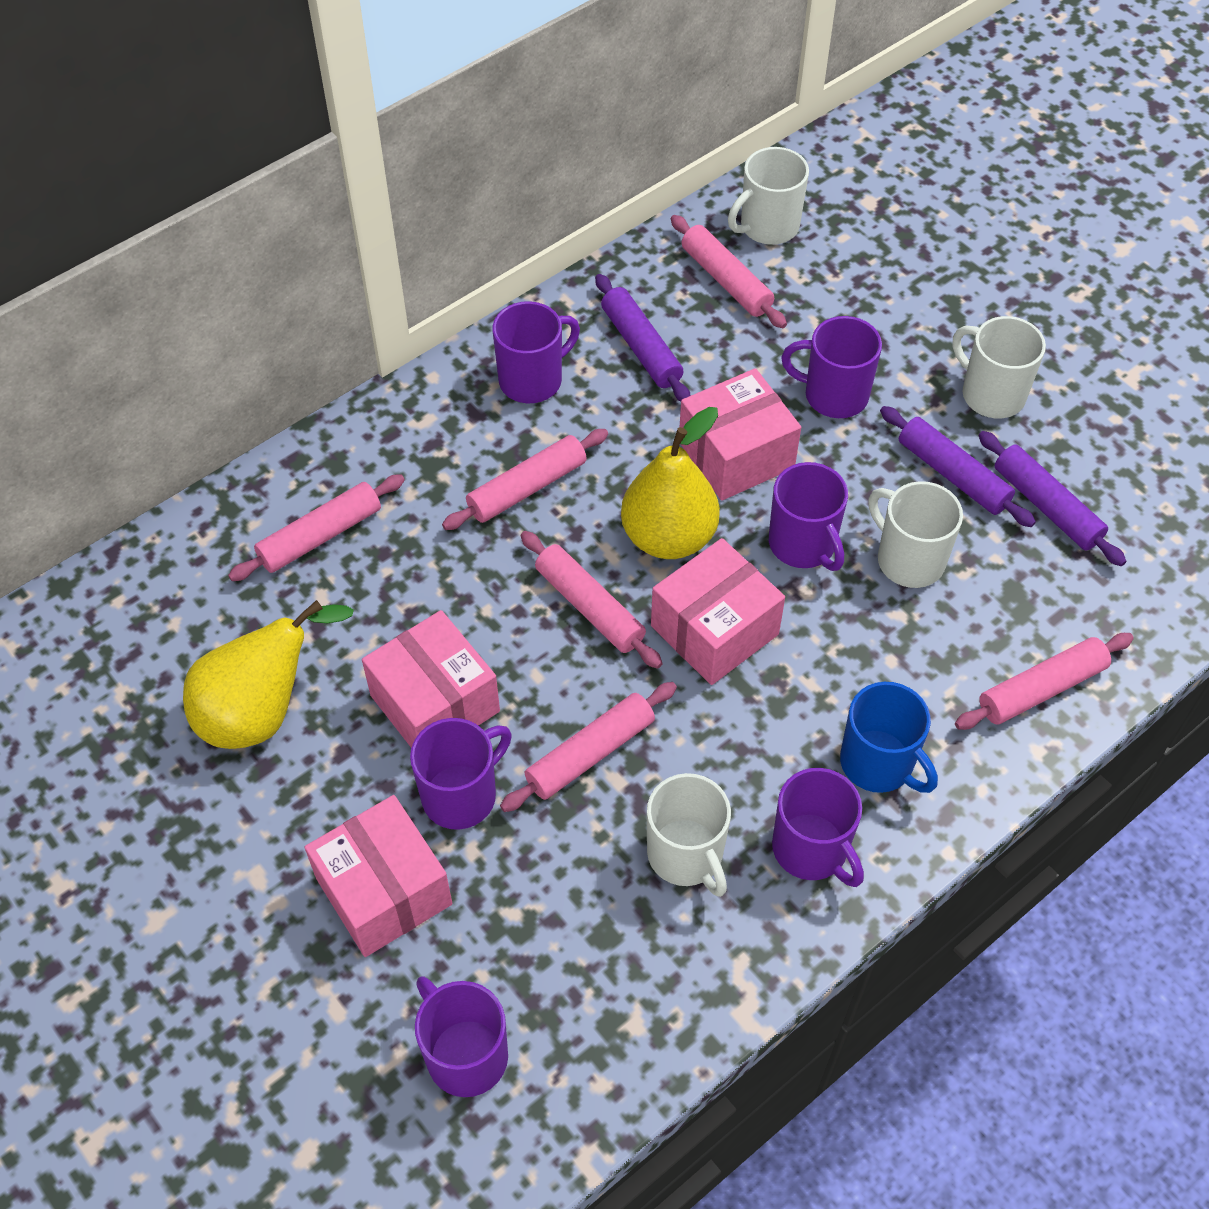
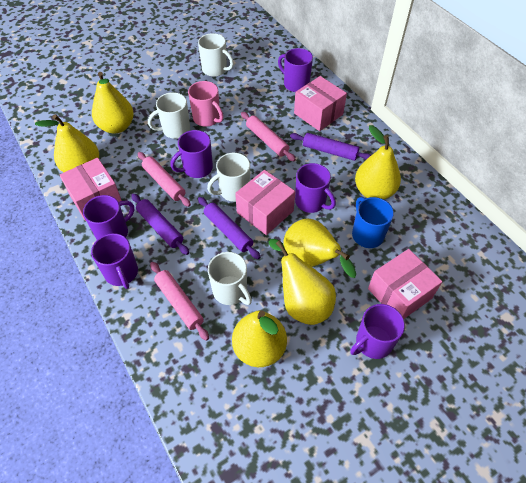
pink mug: none = 0 -> [188,81,223,127] = 1
pink rolling pin: [228,474,405,581] [442,429,608,530] [500,682,677,812] [521,531,663,669] [671,215,787,328] [955,633,1134,730] = 6 -> [138,152,191,207] [150,262,209,341] [241,112,296,162] = 3
yellow pear: [183,600,354,749] [621,407,720,559] = 2 -> [35,115,99,172] [92,72,134,134] [232,310,287,367] [269,239,336,325] [284,218,356,278] [355,125,401,199] = 6

